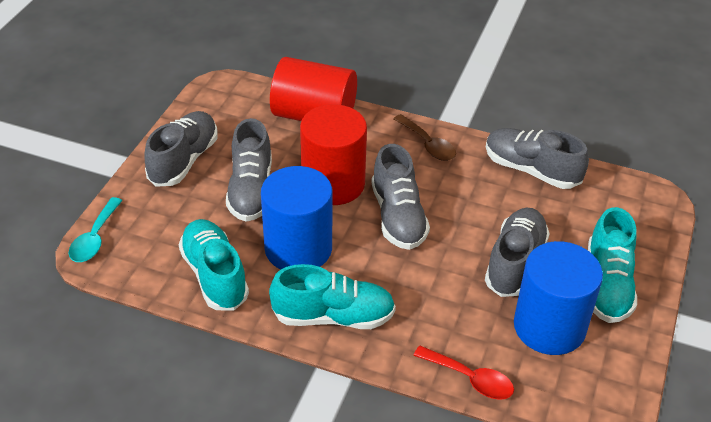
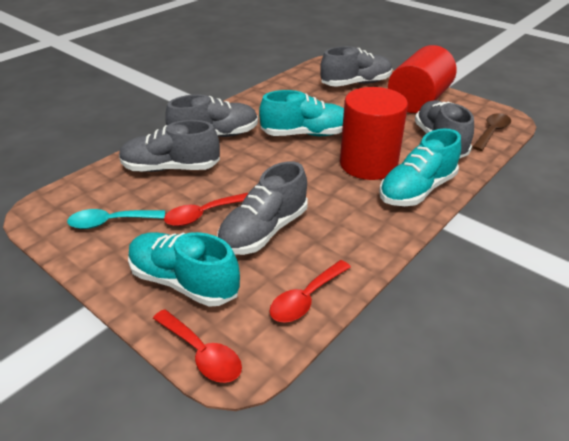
blue cylinder: [261,166,332,270] [514,241,603,355] = 2 -> none = 0
red spoon: [413,346,514,400] = 1 -> [153,309,242,383] [164,193,248,226] [269,260,351,322] = 3

